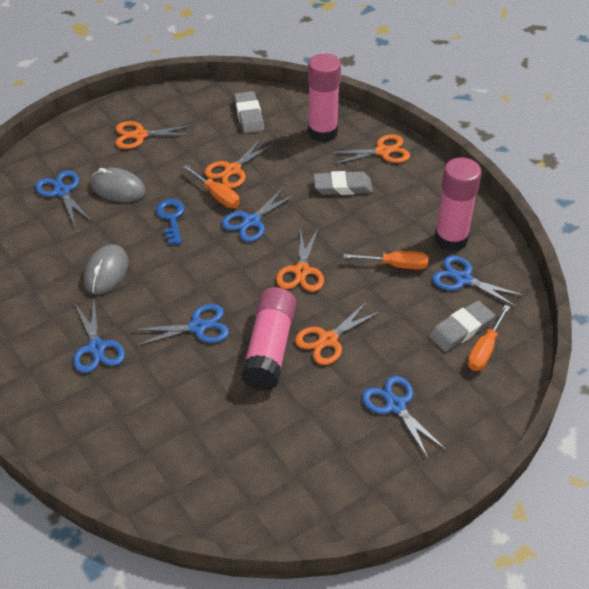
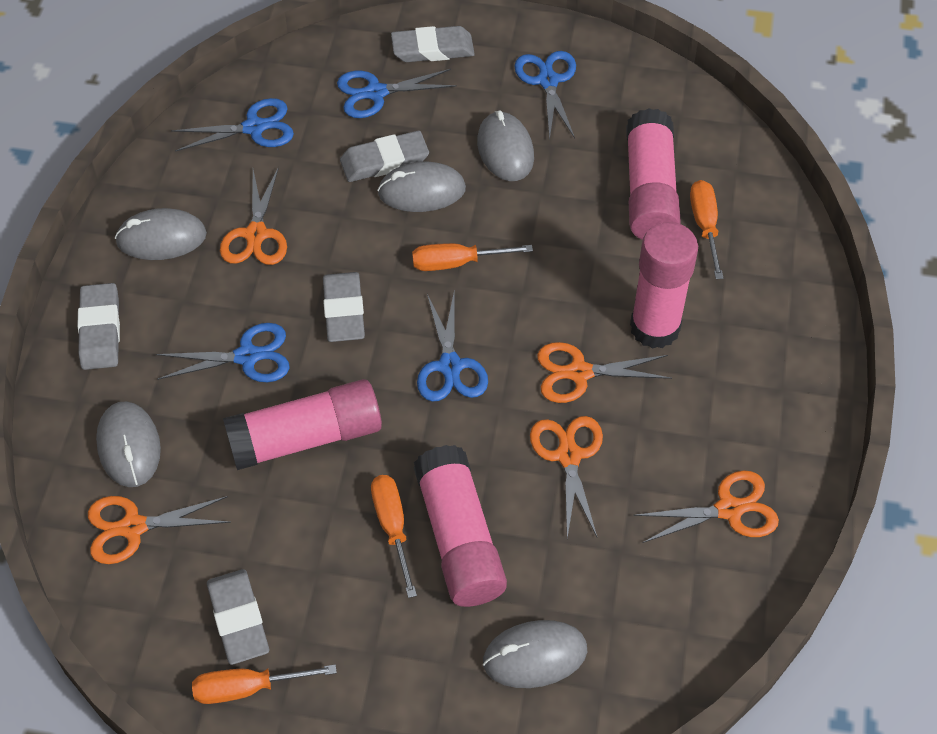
blue key: [156,199,185,245] = 1 -> none = 0
blue scissors: [35,170,92,226] [73,301,125,373] [132,304,229,346] [222,187,297,242] [362,376,447,460] [432,255,525,308] = 6 -> [156,323,290,382] [171,98,294,152] [337,69,457,118] [417,294,488,402] [514,51,576,140] = 5
grey eraser: [234,91,265,133] [313,171,373,195] [429,300,495,352] = 3 -> [77,283,120,370] [207,569,269,665] [323,272,365,342] [340,131,429,182] [391,26,475,62] = 5
grey mouse: [84,244,129,294] [91,168,146,202] = 2 -> [96,401,161,487] [115,208,207,260] [377,162,466,212] [477,110,534,181] [483,620,587,688] = 5
orange screwdriver: [183,165,240,208] [343,251,428,270] [467,305,510,371] = 3 -> [192,664,337,704] [371,475,417,598] [412,243,533,271] [690,180,723,279] = 4
pink glue stick: [241,287,296,391] [308,53,341,142] [435,158,481,251] = 3 -> [223,379,382,470] [413,445,507,607] [626,108,681,240] [630,222,698,349] = 4

